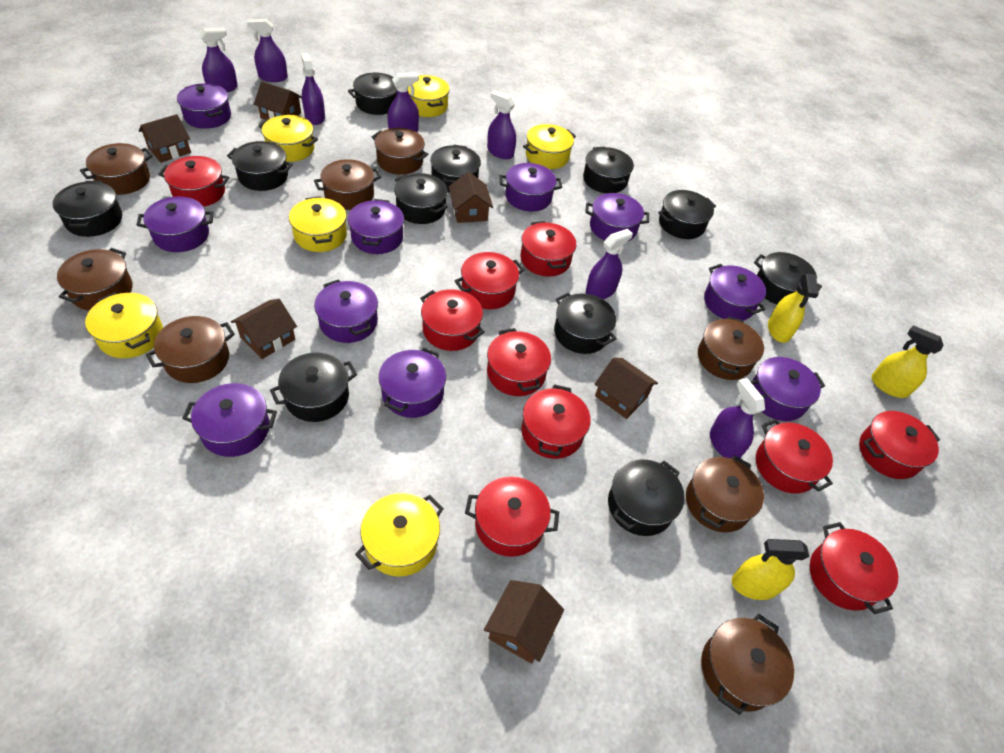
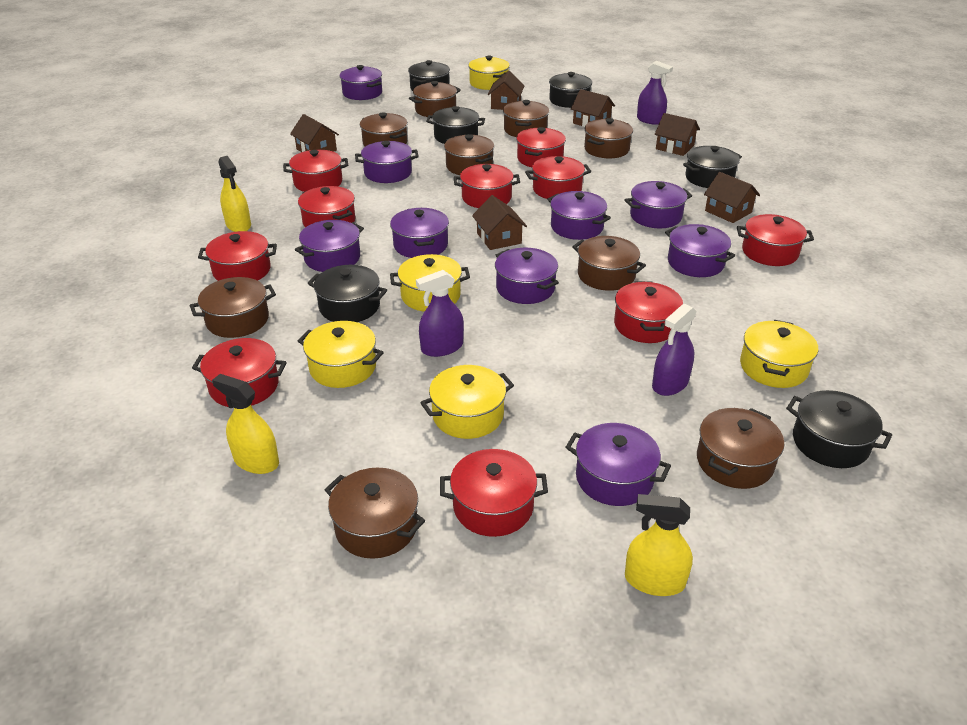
black pot: [53,181,122,237] [227,141,293,191] [270,352,357,422] [348,73,397,115] [394,173,448,224] [430,145,481,192] [554,293,617,354] [583,146,634,193] [608,459,685,536] [658,190,716,239] [754,252,822,304] = 11 -> [308,265,387,322] [408,60,450,91] [426,106,485,144] [549,72,592,108] [683,146,742,188] [786,390,892,468] = 6
brown pot: [57,248,133,311] [80,143,153,195] [146,316,235,383] [314,159,381,210] [372,128,428,175] [686,455,764,532] [698,316,764,380] [701,614,794,715] = 8 -> [190,277,276,338] [325,468,425,559] [360,112,408,146] [409,81,461,117] [444,134,494,175] [503,100,549,137] [572,236,646,291] [584,118,633,158] [697,408,784,489] = 9
purple pot: [137,197,214,252] [177,83,231,129] [182,383,277,457] [314,279,378,343] [348,199,404,254] [379,347,446,418] [500,163,562,211] [585,193,649,242] [704,264,766,320] [751,357,825,421] = 10 -> [295,220,364,272] [339,65,382,100] [355,141,419,183] [390,207,449,258] [495,248,559,304] [547,191,611,240] [566,423,671,506] [625,181,692,228] [665,224,735,277] = 9
purple spray bottle: [199,28,238,92] [247,19,288,82] [301,53,325,125] [387,73,419,132] [487,91,516,159] [586,229,633,299] [710,378,765,458] = 7 -> [416,270,464,357] [637,61,673,125] [652,304,697,396] = 3
yellow pot: [85,292,163,358] [259,115,318,162] [289,196,347,252] [355,493,444,577] [408,75,450,117] [523,124,576,169] = 6 -> [298,321,384,388] [390,254,470,312] [420,365,514,439] [468,56,510,90] [740,320,818,388] = 5

